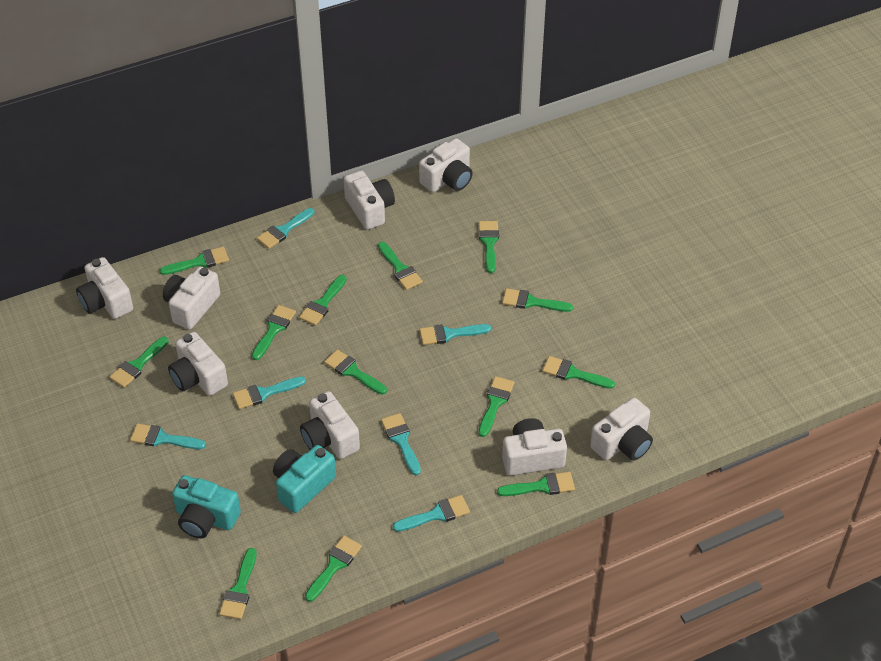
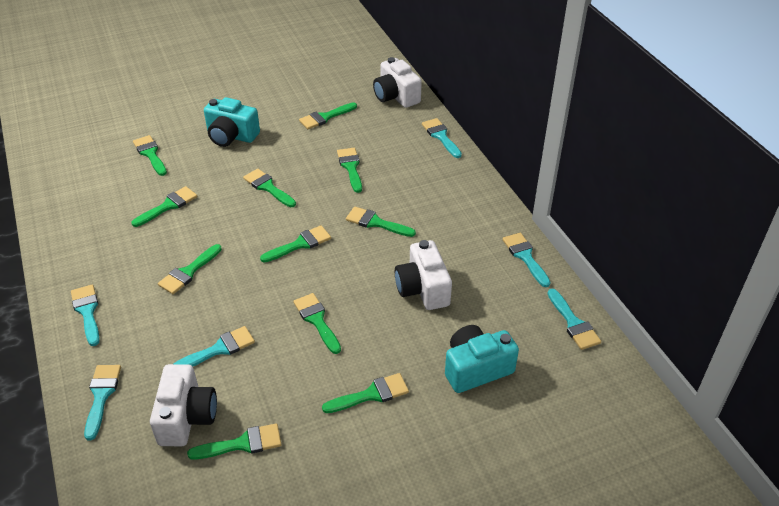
green brush: [109,336,169,388] [160,247,229,275] [219,548,257,619] [252,305,296,360] [299,275,347,326] [305,536,362,602] [324,349,387,395] [378,242,423,290] [479,221,499,273] [479,376,514,437] [497,472,575,496] [502,288,573,312] [542,356,615,389] = 13 -> [131,186,197,227] [133,135,167,176] [158,244,222,294] [187,423,281,460] [243,169,296,207] [260,225,331,263] [293,293,341,354] [299,102,357,129] [322,373,409,413] [337,148,362,193] [346,207,416,237] = 11
white camera: [76,257,133,319] [163,267,220,330] [168,332,228,396] [300,391,360,459] [344,170,395,230] [419,138,473,192] [502,418,567,476] [590,398,653,461] = 8 -> [150,364,217,446] [373,57,422,108] [395,240,452,310] = 3

